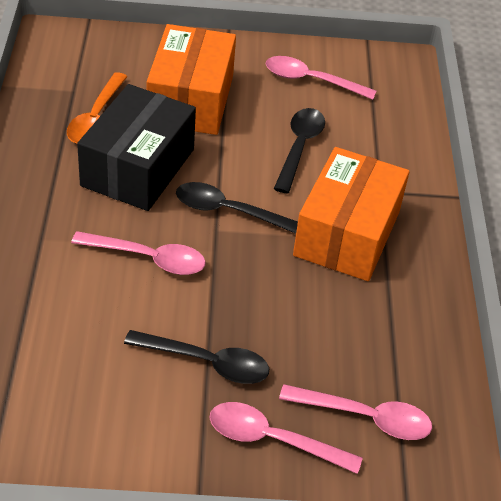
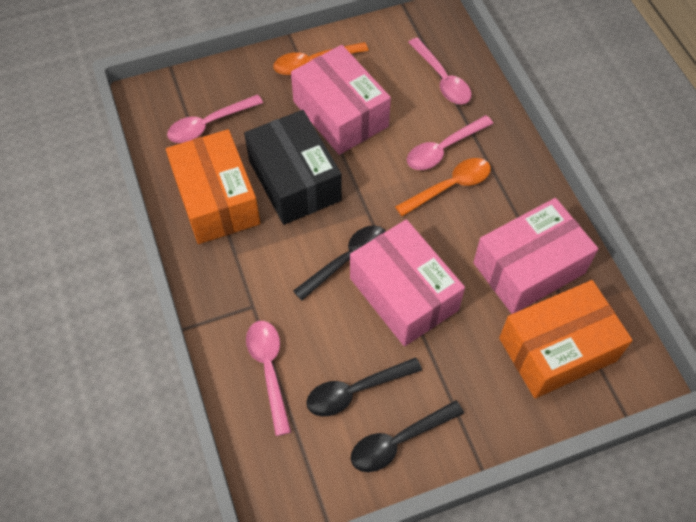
orange spoon: [67,72,127,143] = 1 -> [273,42,369,75] [395,158,491,217] = 2
pink box: none = 0 -> [291,45,391,155] [350,219,465,346] [473,198,598,314] = 3

